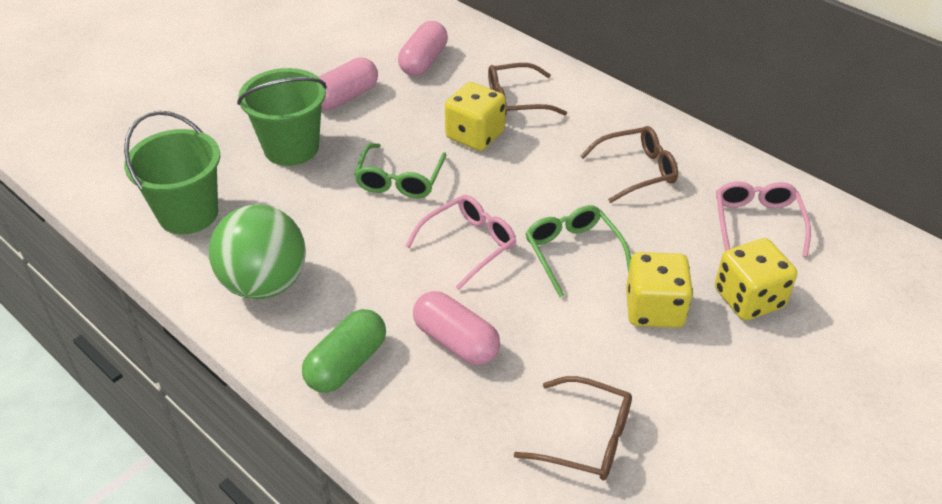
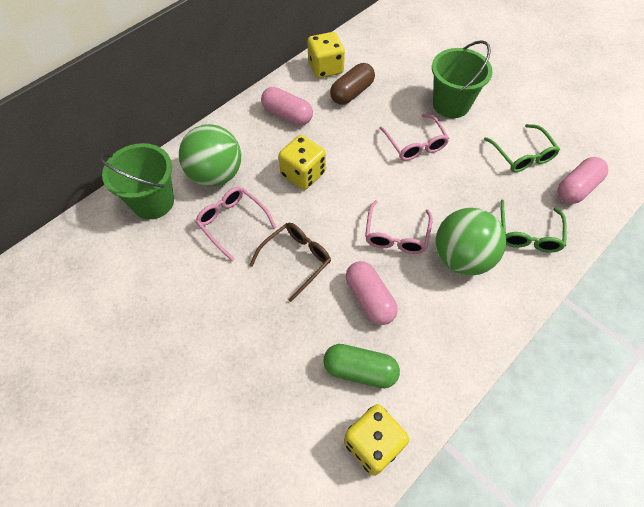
brown capsule: none = 0 -> [330,63,375,105] = 1
brown glasses: [488,63,567,117] [514,376,632,480] [580,126,678,203] = 3 -> [250,223,331,302] = 1
green ball: [209,204,306,299] = 1 -> [179,124,241,187] [435,208,506,276] = 2
pink glasses: [405,195,516,290] [716,181,811,257] = 2 -> [196,187,277,261] [365,200,433,254] [379,114,449,161] = 3

